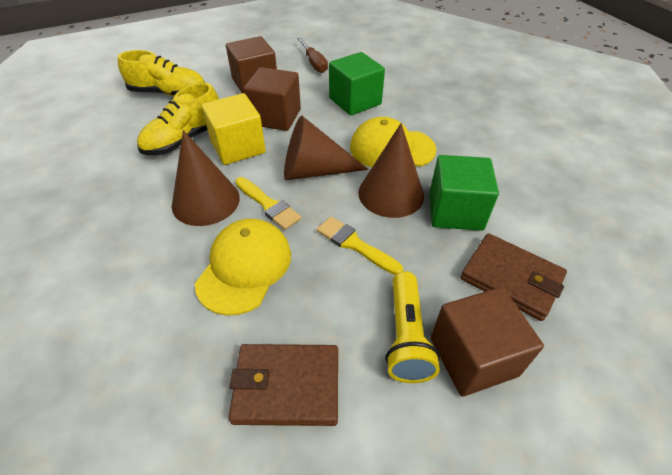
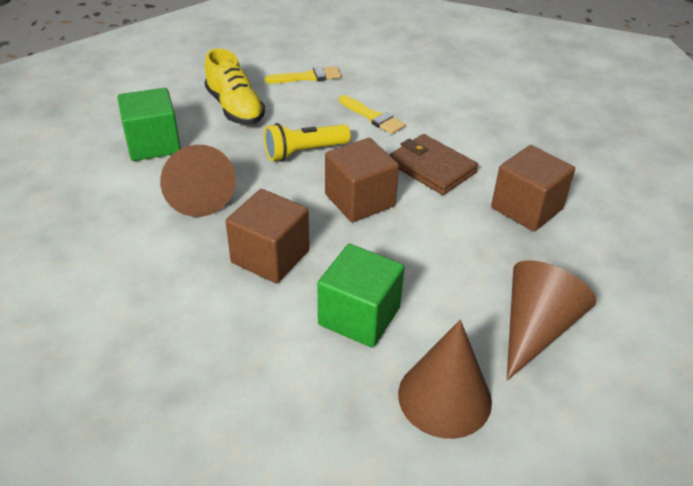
brown screwdriver: [297,38,328,73] = 1 -> none = 0
brown wallet: [228,344,338,426] [460,233,567,321] = 2 -> [389,134,478,195] = 1
yellow cap: [195,219,291,316] [350,117,437,167] = 2 -> none = 0
yellow cube: [201,93,266,165] = 1 -> none = 0
yellow shoe: [118,50,205,97] [137,83,219,155] = 2 -> [205,48,265,125] = 1

